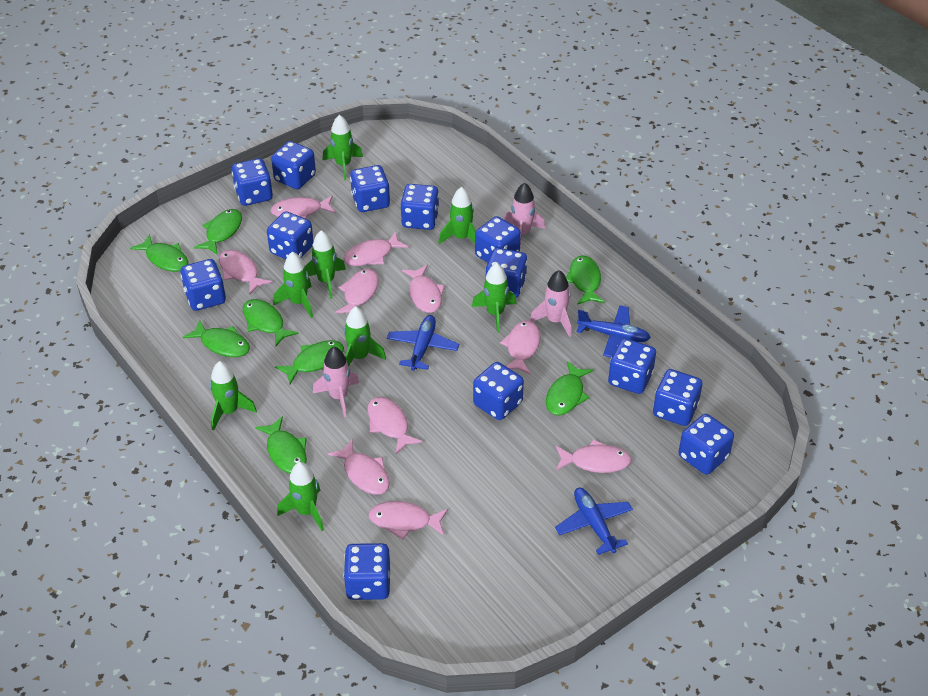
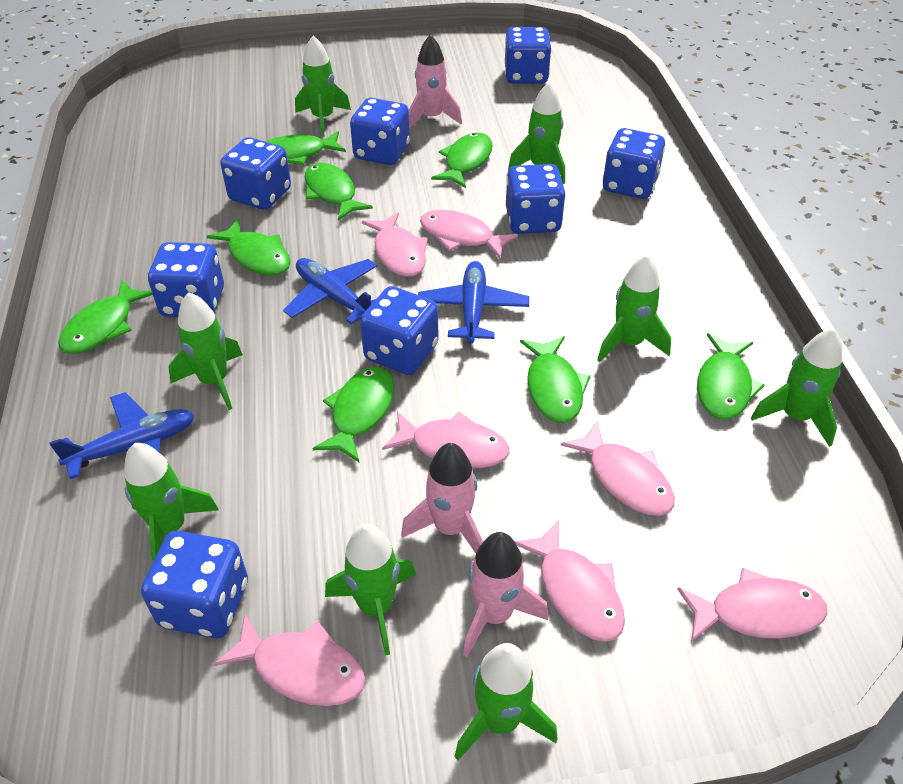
blue dice: [180,259,226,311] [232,158,273,206] [267,211,314,259] [271,141,316,189] [344,543,391,600] [350,165,390,212] [401,184,439,230] [473,362,524,420] [475,216,521,262] [485,248,527,298] [608,338,656,394] [653,369,702,426] [678,414,734,475] = 13 -> [141,531,248,638] [148,242,224,317] [220,137,291,210] [350,98,410,165] [360,286,439,375] [505,27,552,84] [506,164,566,234] [603,128,665,199] = 8
pink fish: [219,250,272,294] [270,196,335,219] [328,440,390,495] [335,269,379,313] [344,231,409,266] [368,397,423,454] [368,501,448,539] [402,265,445,313] [500,320,541,375] [556,440,632,473] = 10 -> [214,614,365,706] [362,212,428,277] [382,411,510,468] [420,210,518,259] [514,520,625,642] [561,420,675,516] [677,568,827,642] = 7

